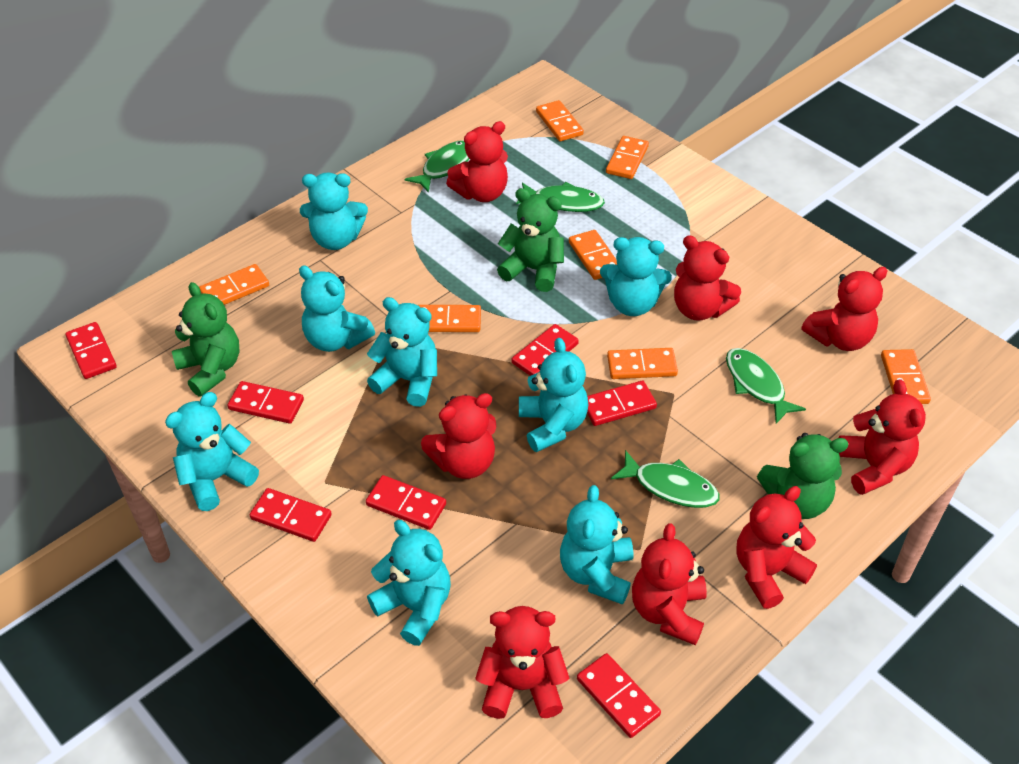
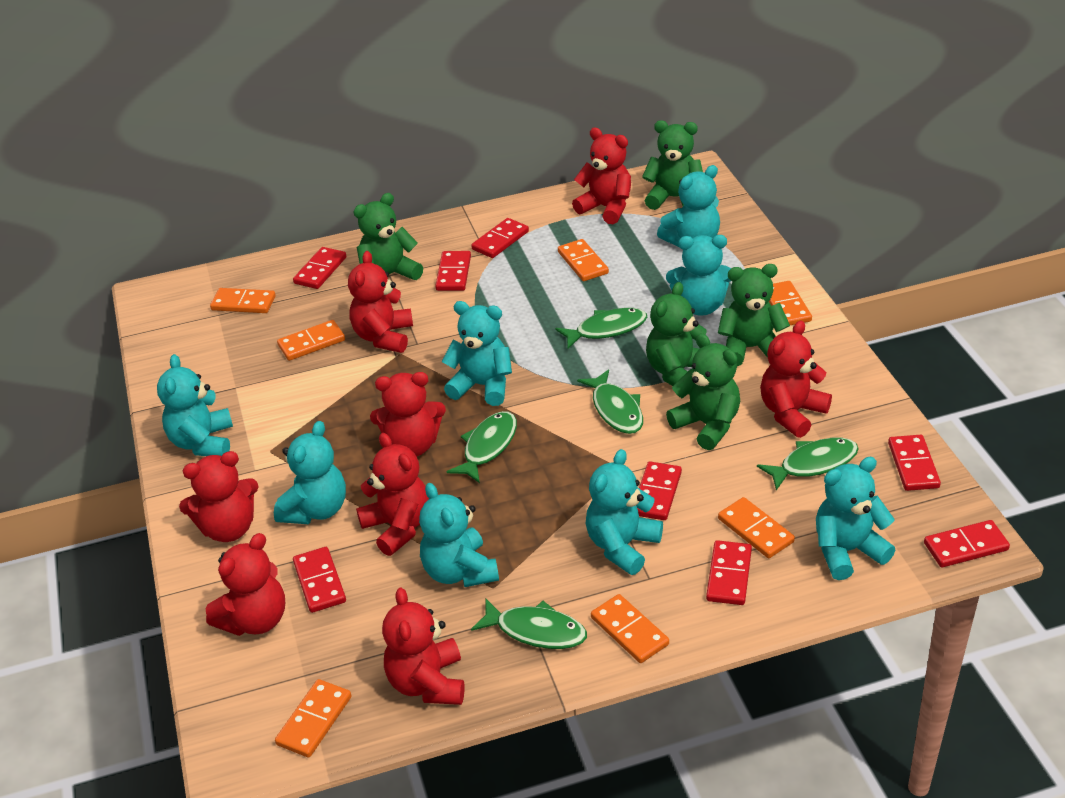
green fish: [405,140,469,193] [516,182,605,212] [611,450,720,508] [726,348,806,424] = 4 -> [447,411,517,483] [471,599,587,649] [555,308,647,349] [577,369,643,434] [757,438,859,490] = 5
green teddy bear: [172,282,240,396] [497,188,564,292] [757,433,849,519] = 3 -> [353,193,423,280] [642,120,703,210] [646,282,706,394] [666,333,740,450] [718,264,790,366] = 5
red domino: [65,322,117,379] [227,381,304,424] [250,488,332,542] [366,475,446,530] [512,324,579,376] [577,653,661,738] [587,380,657,426] = 7 -> [293,247,346,289] [293,547,346,613] [435,251,471,291] [471,218,529,258] [637,462,682,520] [706,540,752,605] [888,435,941,491] [924,520,1010,567] = 8

